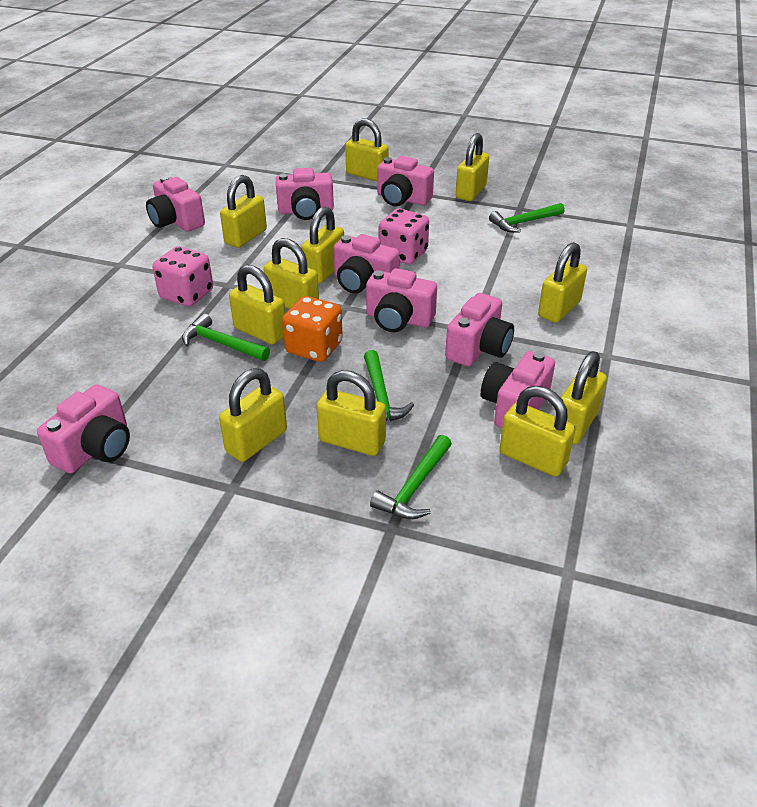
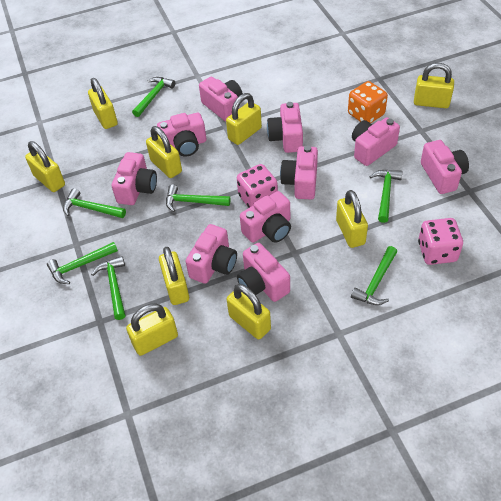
green hammer: [182,313,270,361] [364,350,414,422] [370,435,452,519] [489,203,565,233] = 4 -> [47,242,118,284] [63,188,126,218] [91,256,126,320] [132,77,175,117] [166,184,230,212] [351,246,397,305] [369,170,402,223] = 7
pink camera: [37,384,130,473] [146,176,205,232] [276,168,334,220] [334,234,400,294] [366,268,437,332] [377,156,434,206] [445,293,514,366] [481,351,555,428] = 8 -> [112,152,157,205] [157,113,206,157] [185,224,237,284] [199,77,243,122] [237,243,290,302] [240,191,291,243] [267,102,303,153] [280,145,318,199] [352,117,400,166] [421,140,469,194] = 10
yellow padlock: [219,368,287,462] [220,175,267,248] [229,265,285,345] [264,238,319,309] [301,206,344,283] [317,370,386,456] [345,118,389,181] [456,133,489,201] [499,386,575,477] [538,242,587,323] [561,351,607,444] = 11 -> [25,141,65,192] [88,78,118,129] [126,303,178,356] [146,126,182,178] [159,247,189,305] [226,93,262,145] [227,284,271,339] [336,190,368,248] [414,63,454,108] = 9

